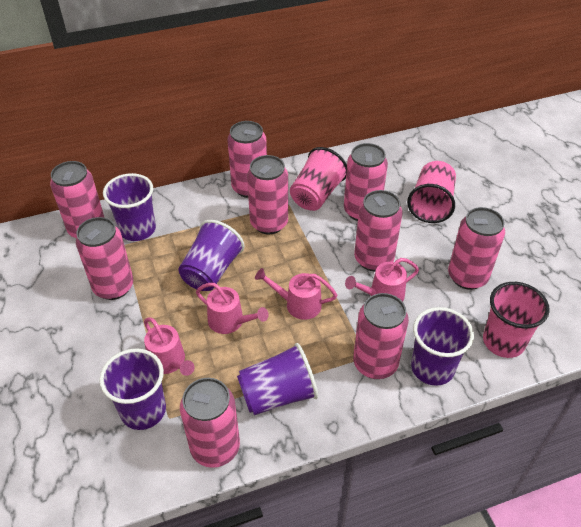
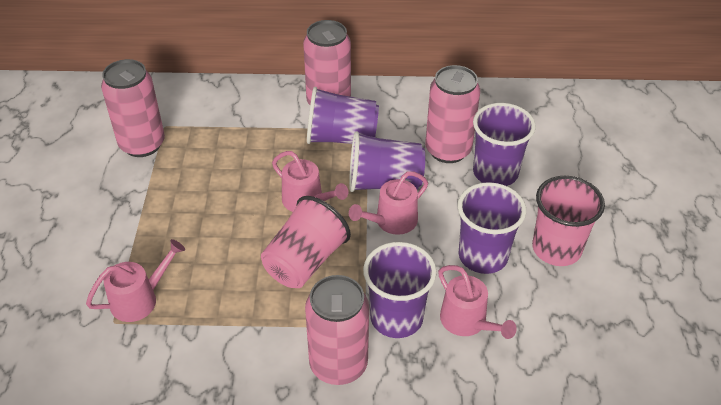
pink can: [50,161,105,238] [76,217,133,300] [180,378,240,468] [227,121,267,198] [247,155,288,235] [344,143,388,221] [353,293,409,379] [354,190,402,271] [448,207,505,290] = 9 -> [101,59,165,157] [303,20,351,105] [305,275,369,385] [425,65,480,163] = 4
pink cup: [290,147,347,211] [407,161,456,223] [483,282,550,358] = 3 -> [261,196,351,288] [532,176,605,266] = 2

